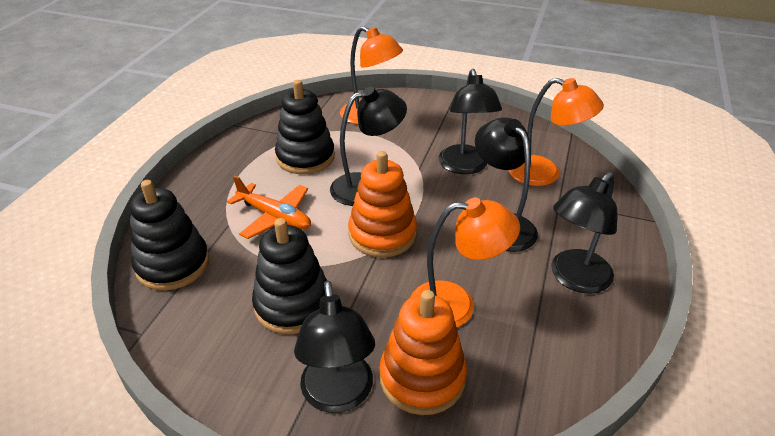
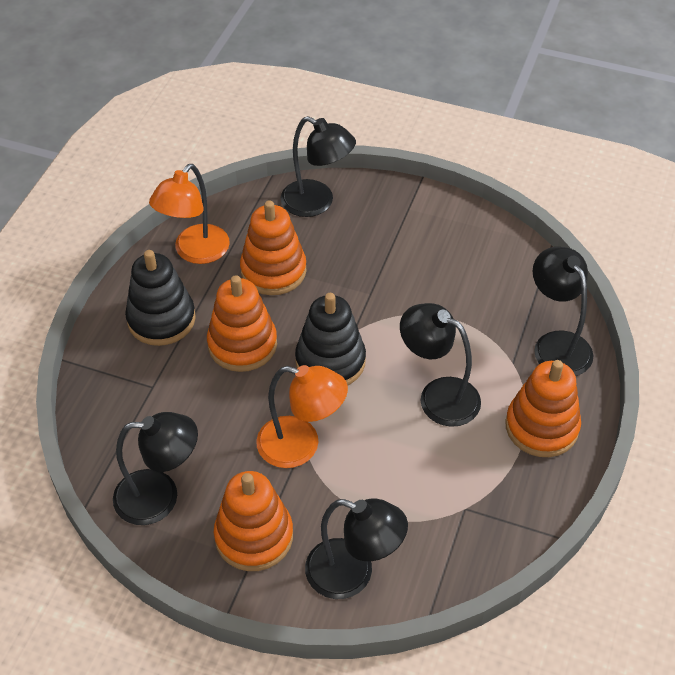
black stacking toy: [130,180,209,291] [252,218,327,334] [275,80,335,174] = 3 -> [125,250,196,346] [295,293,366,385] = 2
orange lamp: [340,26,403,124] [410,198,520,327] [509,78,604,186] = 3 -> [149,164,230,264] [256,365,348,468] = 2
orange plane: [227,175,311,239] = 1 -> none = 0
orange stacking toy: [348,151,417,258] [379,290,467,415] = 2 -> [207,275,277,372] [214,471,293,571] [240,200,307,295] [505,360,581,457] = 4

